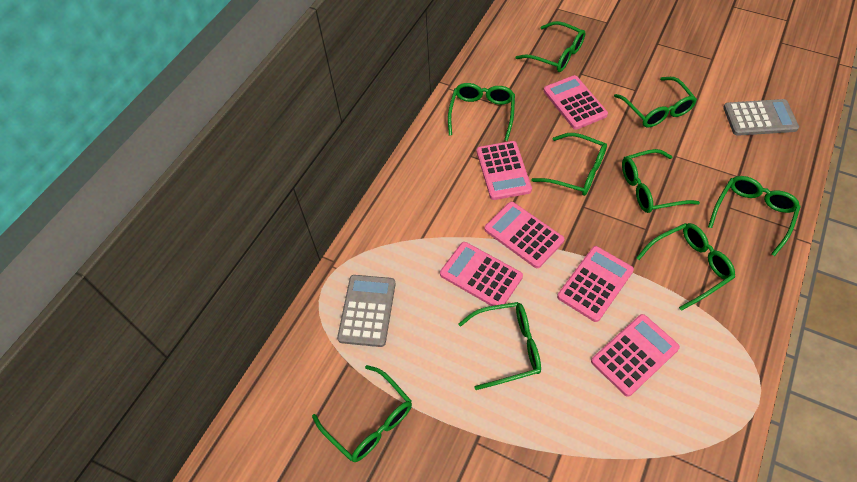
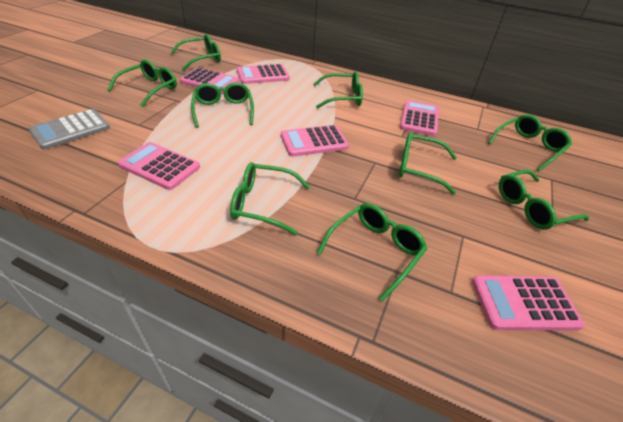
grey calculator: [337,275,396,347] [723,99,799,136] = 2 -> [29,109,110,150] = 1

